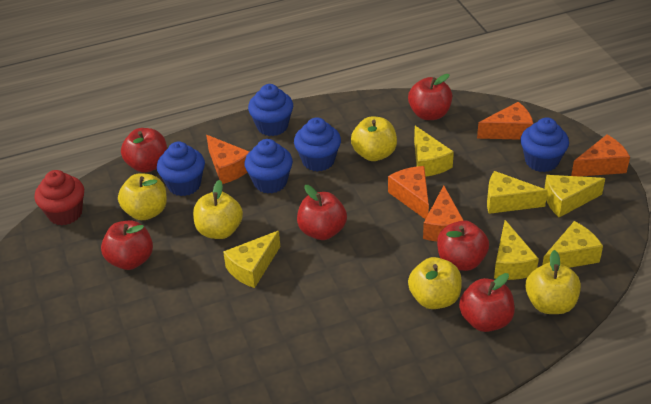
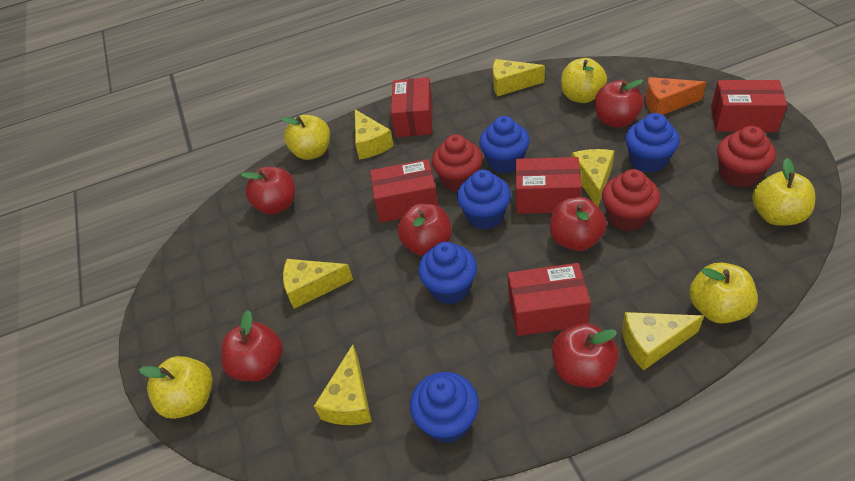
orange cheese: [206,135,249,184] [388,166,429,219] [423,185,463,241] [477,102,533,140] [571,135,630,176] = 5 -> [645,77,707,115] = 1
red box: none = 0 -> [370,159,438,223] [391,77,433,137] [508,263,591,336] [516,157,582,214] [711,80,787,132] = 5
red cupcake: [34,170,84,226] = 1 -> [432,134,483,192] [602,169,660,232] [717,126,776,188] = 3

